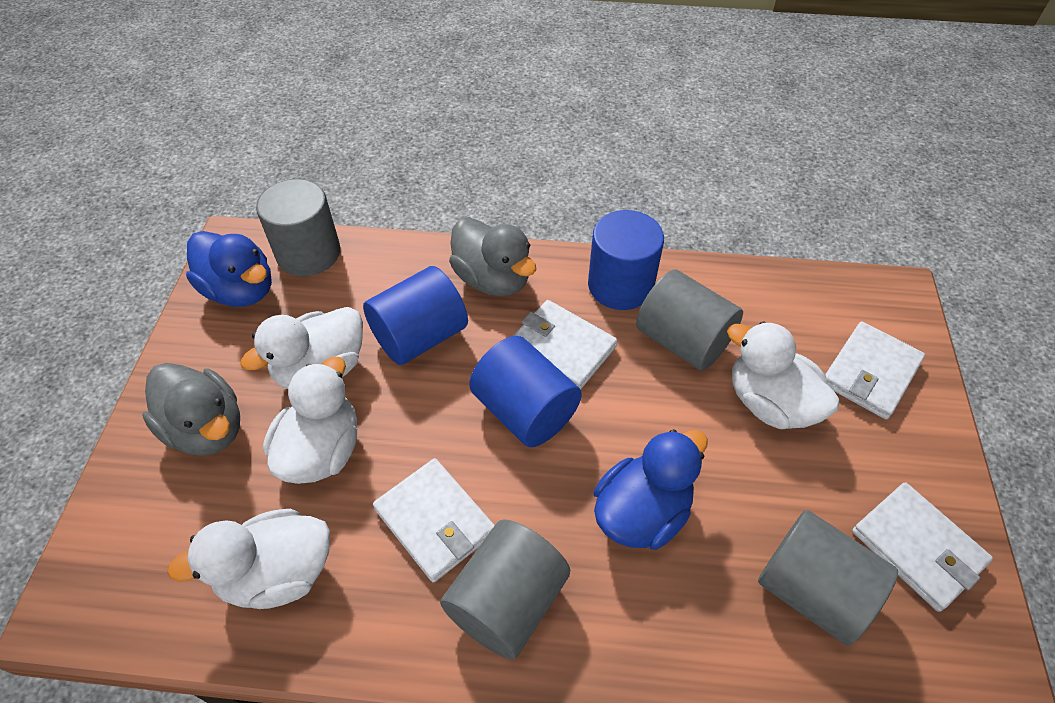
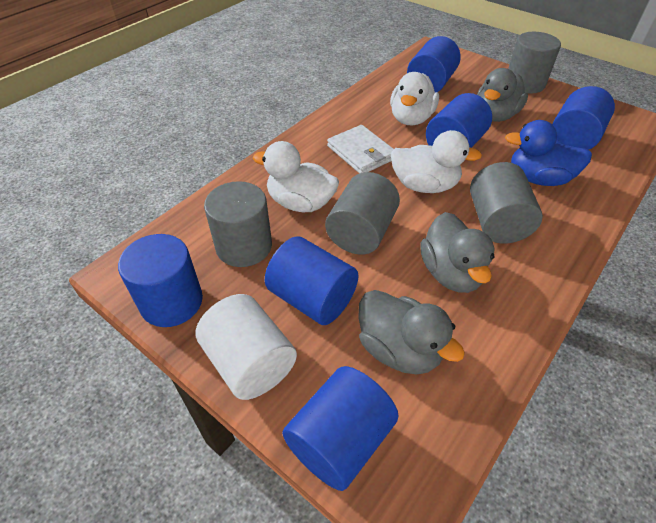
blue cylinder: [363,266,468,365] [469,336,582,447] [588,210,664,310] = 3 -> [118,234,203,327] [265,236,359,325] [282,366,398,491] [407,36,461,93] [426,93,492,148] [552,86,615,150] = 6
blue duck: [186,231,272,307] [594,429,708,550] = 2 -> [505,120,592,186] = 1
grey duck: [142,363,240,456] [449,217,536,296] = 2 -> [358,290,465,375] [420,212,495,293] [477,68,528,122] = 3
white cylinder: none = 0 -> [195,294,297,400] = 1
white duck: [167,509,330,609] [240,307,363,389] [263,357,357,484] [727,321,840,429] = 4 -> [253,141,339,212] [390,72,439,125] [390,130,482,193] = 3
white wallet: [373,458,495,583] [513,300,617,390] [825,321,925,419] [852,482,993,612] = 4 -> [327,125,394,174] = 1

